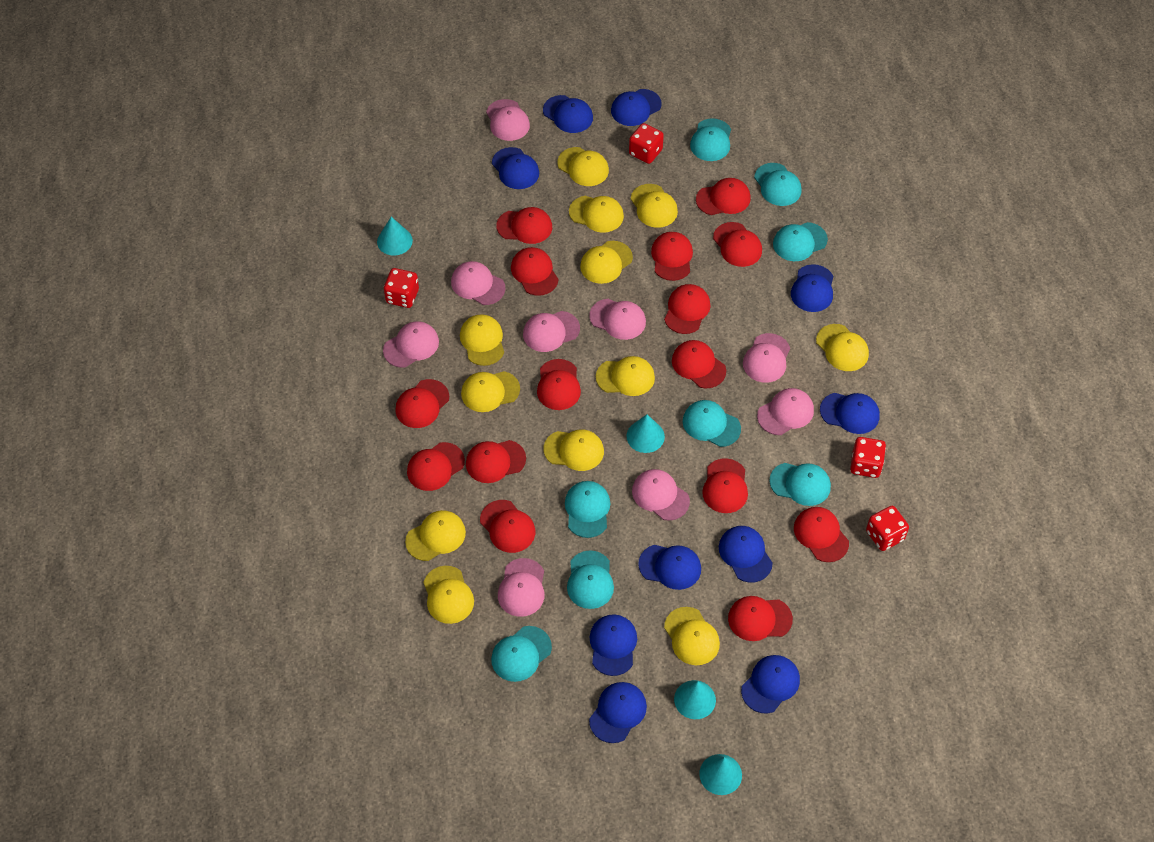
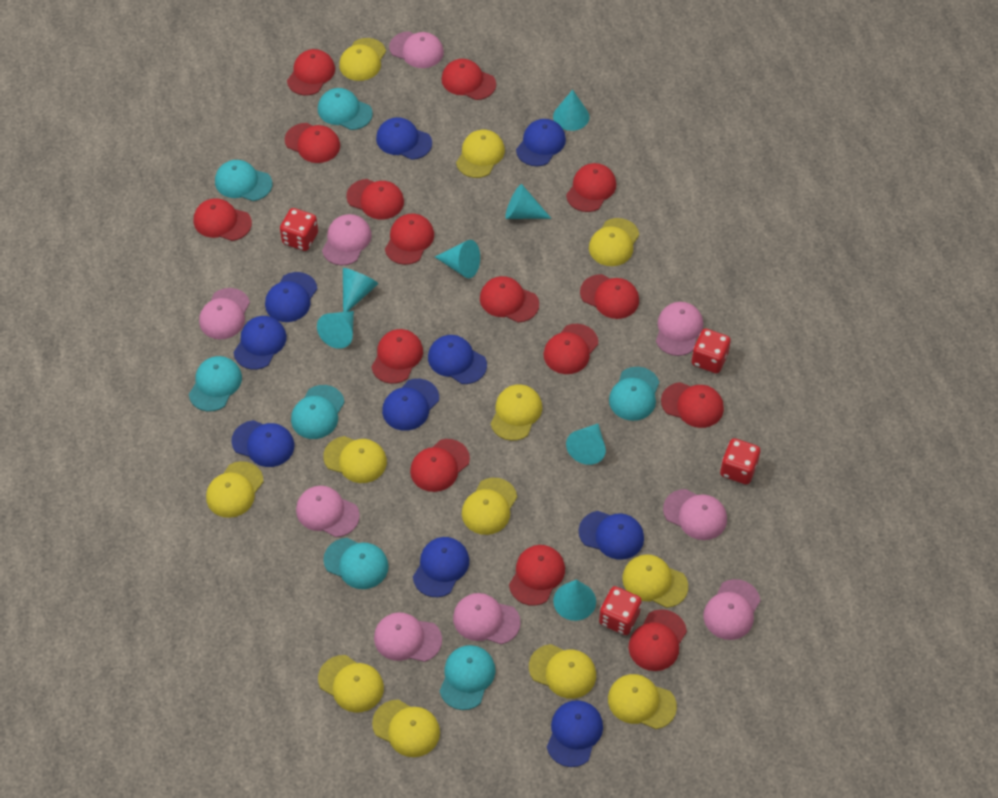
turquoise cap: [491,626,552,682] [565,481,610,538] [567,550,614,609] [683,400,741,447] [690,118,731,161] [754,163,802,206] [769,463,831,506] [773,222,828,261] = 8 -> [189,356,242,412] [215,160,272,201] [291,385,345,439] [318,88,373,130] [323,538,389,589] [440,645,496,710] [609,367,659,421] = 7
turquoise cone: [377,217,413,256] [626,414,665,453] [674,680,716,719] [699,754,742,795] = 4 -> [317,311,354,349] [343,268,378,312] [435,240,480,278] [505,184,551,219] [553,89,590,131] [553,579,596,621] [566,424,606,465] = 7

